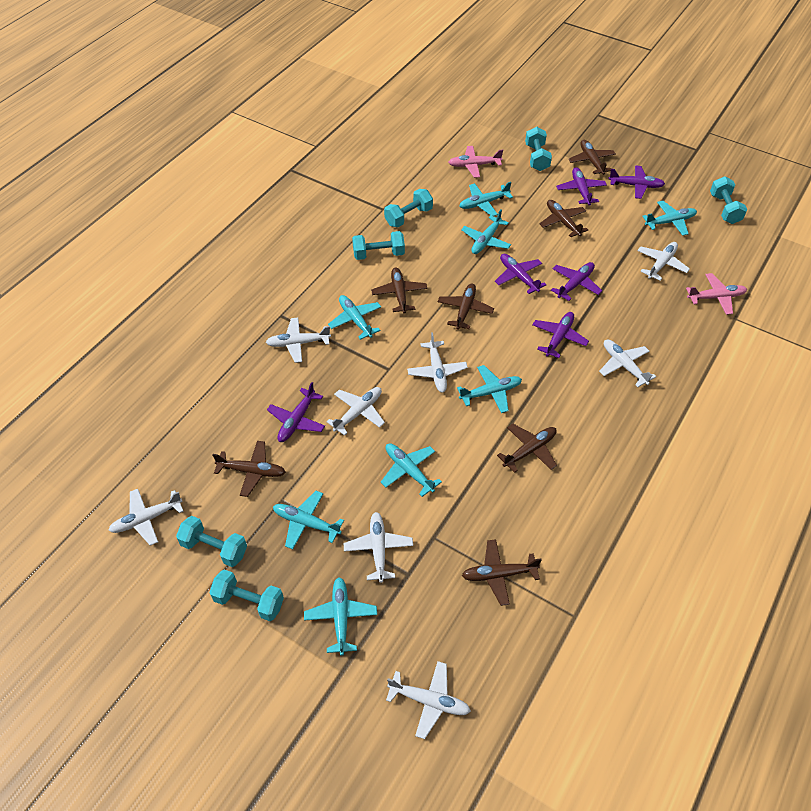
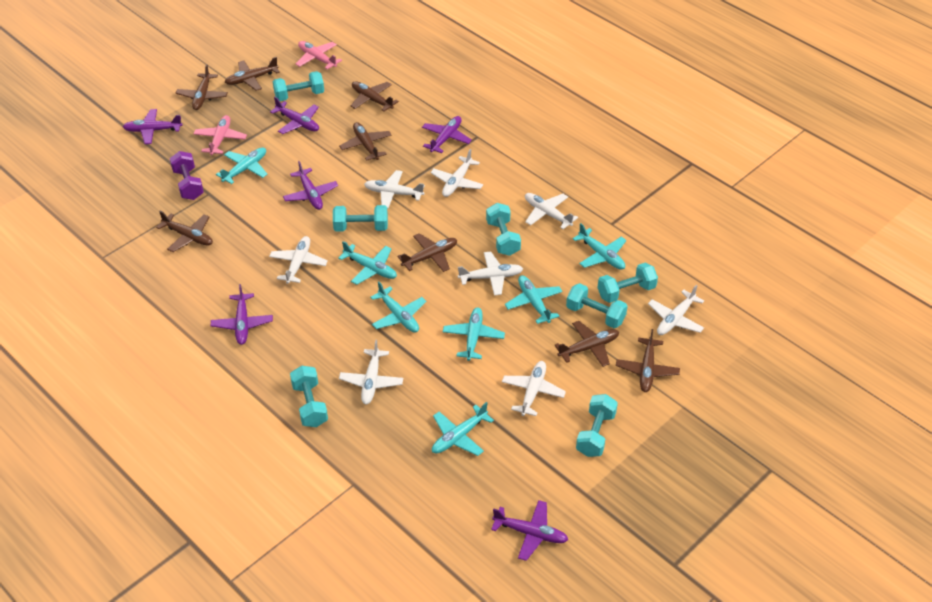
brown plane: [212,441,286,497] [371,267,427,314] [438,283,494,330] [462,539,541,606] [497,424,557,473] [539,200,588,237] [568,140,616,175] = 7 -> [156,211,213,252] [176,64,228,110] [225,57,280,91] [339,122,392,161] [351,81,399,111] [397,233,457,272] [555,321,619,367] [616,329,680,392] = 8
purple dumbbell: none = 0 -> [170,151,204,200] = 1
turquoise dumbbell: [176,516,247,567] [209,570,284,621] [352,231,405,260] [384,189,433,227] [525,127,552,171] [710,176,747,224] = 6 -> [273,71,324,101] [290,366,328,427] [333,205,388,232] [486,203,521,256] [566,283,628,328] [576,394,618,457] [598,263,658,303] = 7
turquoise plane: [273,491,344,549] [304,577,377,656] [328,295,381,340] [381,443,442,497] [457,365,522,413] [459,182,513,216] [461,209,511,254] [642,201,697,236] = 8 -> [216,148,268,184] [338,241,397,285] [370,281,426,333] [432,402,494,456] [443,307,505,361] [505,275,563,324] [573,223,627,270] = 7

